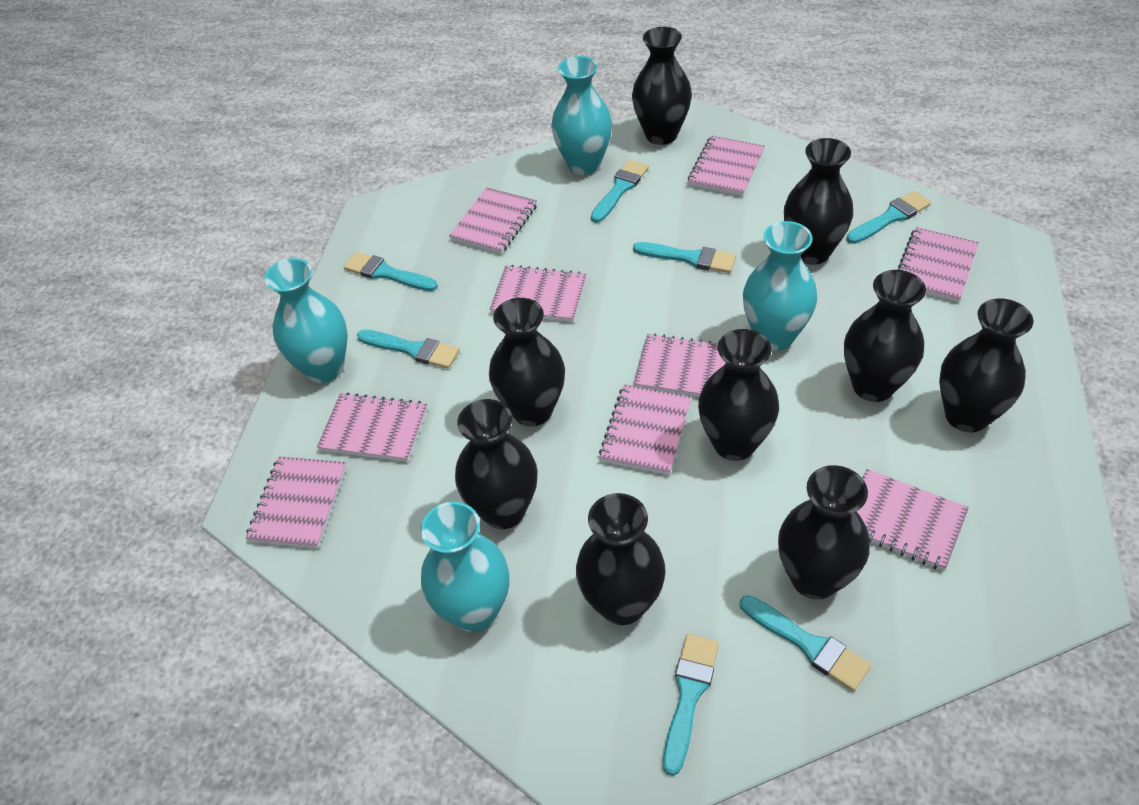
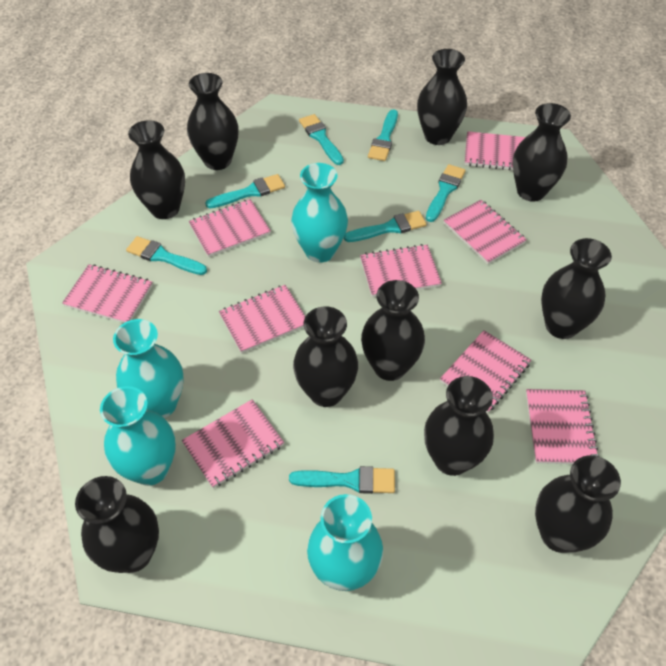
black vase: [455,399,538,529] [489,298,565,426] [576,493,666,625] [632,27,692,145] [698,329,779,461] [778,465,870,599] [784,138,853,265] [844,270,926,402] [939,298,1033,432] = 9 -> [75,476,159,573] [128,120,185,219] [187,73,239,170] [293,306,358,407] [361,280,425,381] [417,49,467,145] [424,376,494,476] [513,103,571,202] [535,455,621,553] [541,238,612,339] = 10

